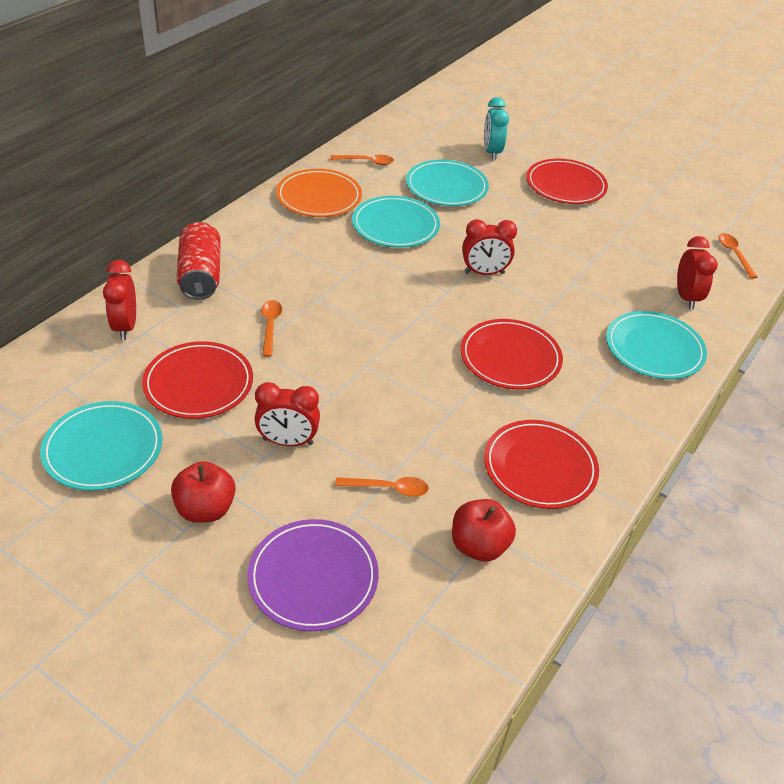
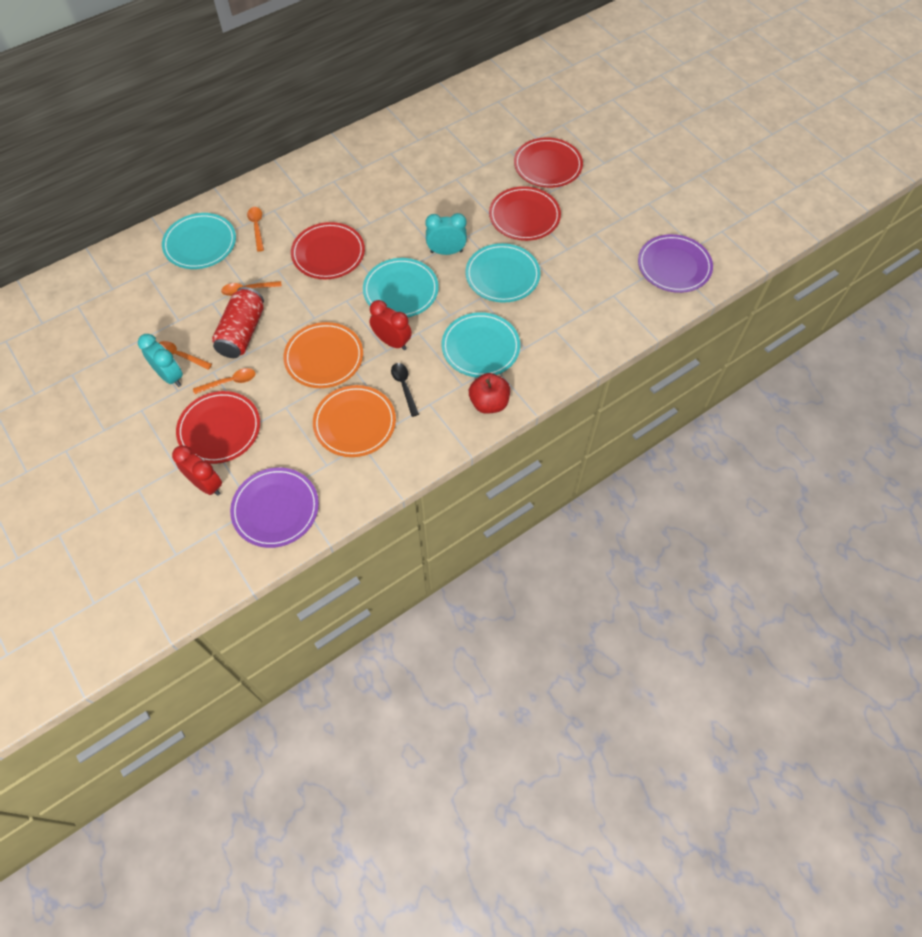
black spoon: none = 0 -> [391,363,419,417] = 1
orange plate: [276,169,362,217] = 1 -> [283,322,363,388] [313,385,396,457] = 2
purple plate: [247,519,379,631] = 1 -> [230,467,319,548] [638,234,713,293] = 2
red apple: [171,461,236,523] [452,499,516,562] = 2 -> [469,373,510,414] = 1
red clock: [103,260,136,340] [255,382,320,446] [462,219,517,275] [677,236,718,309] = 4 -> [172,445,222,496] [369,300,412,350] = 2
turquoise clock: [484,97,509,160] = 1 -> [138,334,183,387] [425,213,467,255] = 2

